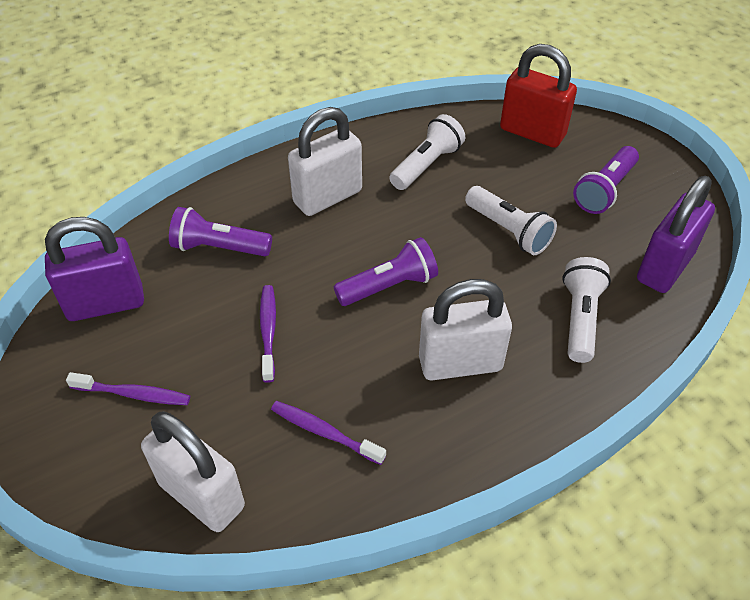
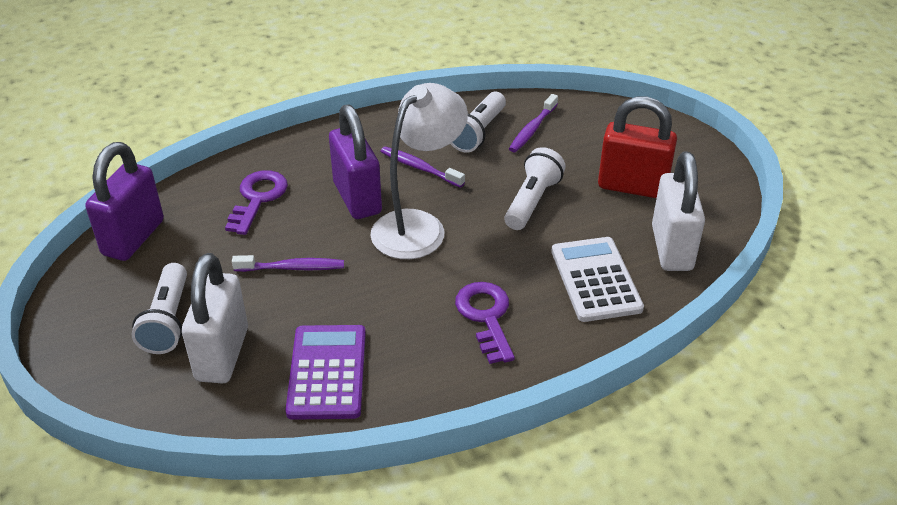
purple calculator: none = 0 -> [285,325,366,420] = 1
purple flashlight: [169,207,272,256] [334,237,438,306] [573,146,639,214] = 3 -> none = 0
purple key: none = 0 -> [225,170,288,235] [455,282,515,364] = 2
white calculator: none = 0 -> [551,237,644,322] = 1
white lamp: none = 0 -> [370,83,468,259] = 1
white padlock: [141,411,245,532] [288,107,362,216] [419,279,512,381] = 3 -> [182,253,248,384] [652,152,705,271] = 2

